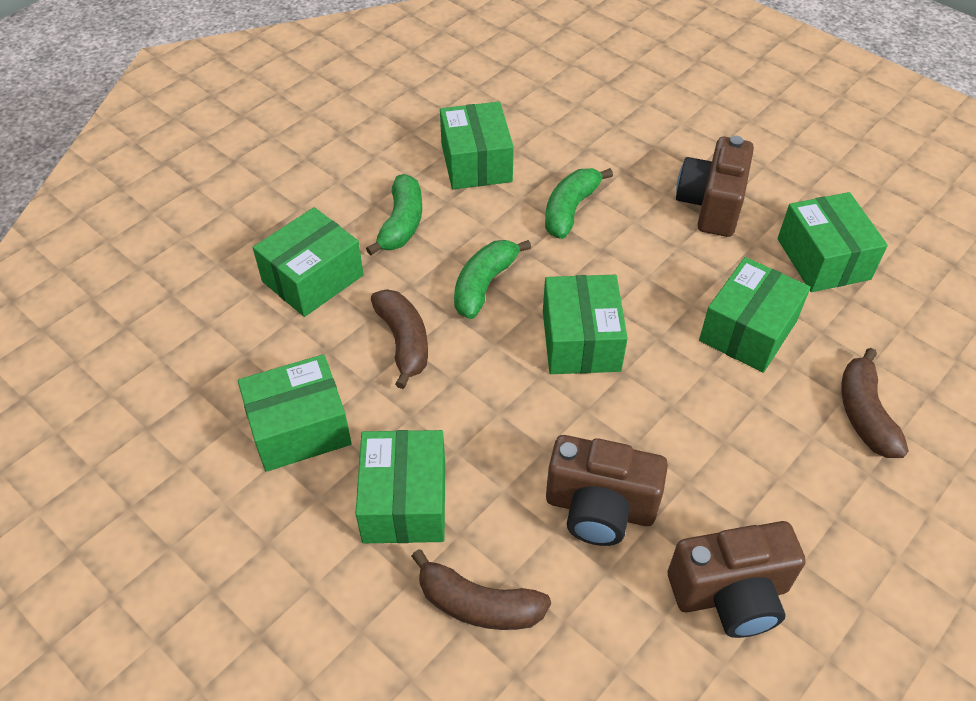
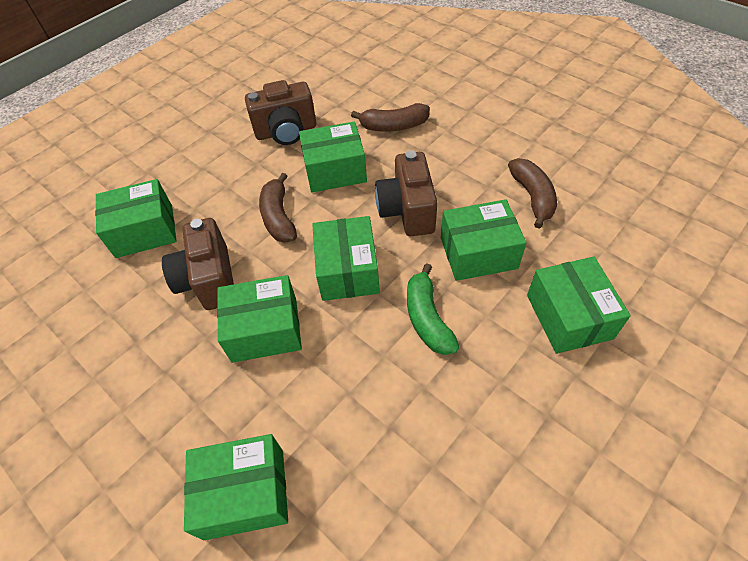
green banana: [366,174,422,255] [454,240,531,319] [545,168,613,239] = 3 -> [407,263,459,355] = 1

